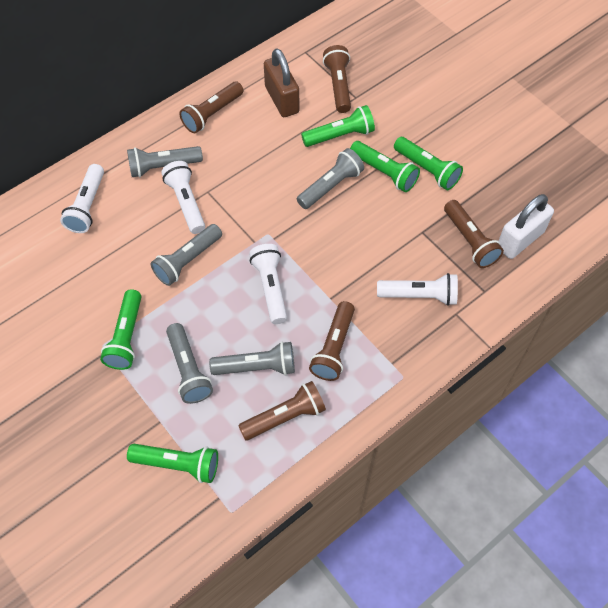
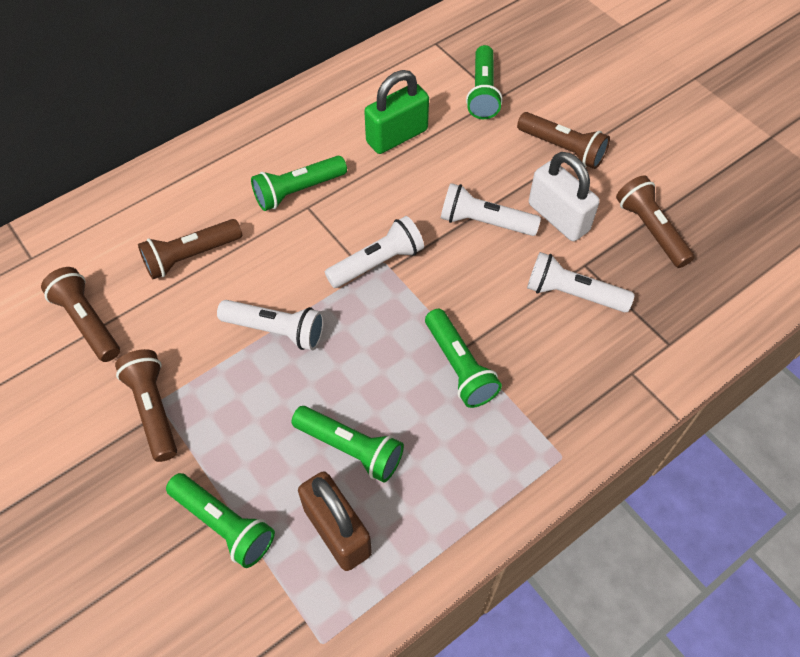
green padlock: none = 0 -> [364,70,429,154] = 1
grey flashlight: [127,146,203,178] [151,224,222,286] [166,323,213,404] [209,341,295,376] [297,148,364,209] = 5 -> none = 0

